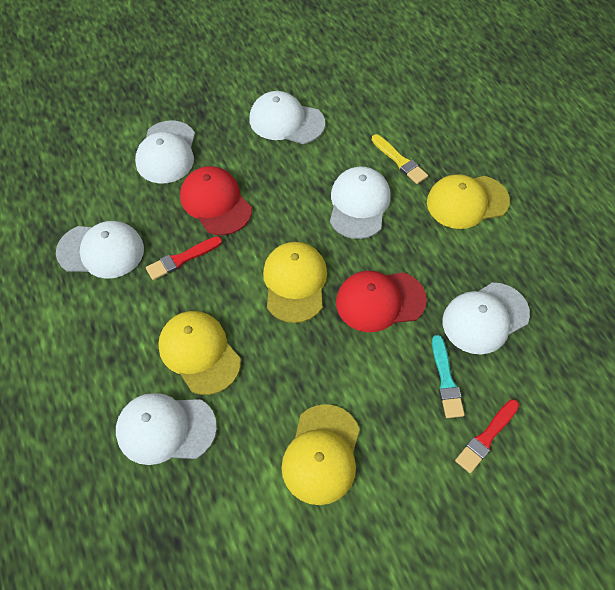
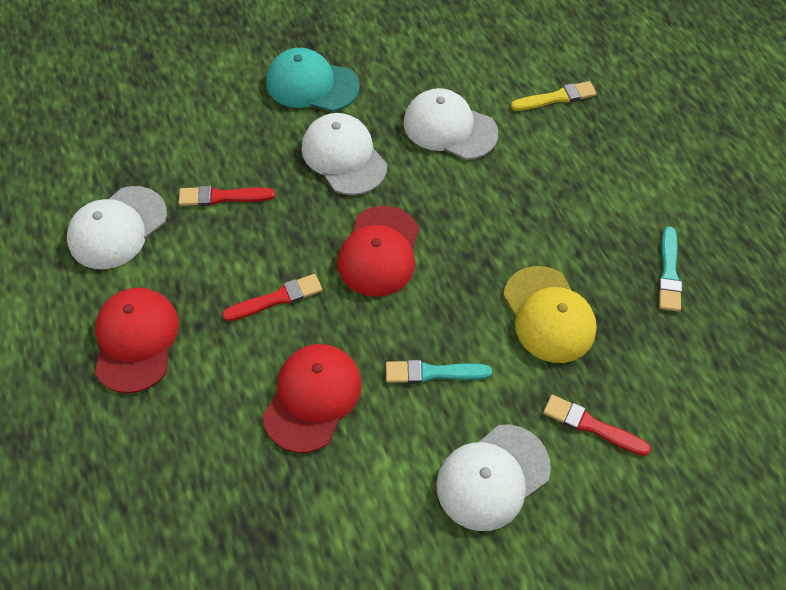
red brush: [146,236,222,280] [455,399,519,473] = 2 -> [179,186,275,206] [222,274,322,321] [543,395,651,456] = 3
red cap: [180,166,252,235] [336,271,427,332] = 2 -> [95,288,179,393] [263,344,362,453] [337,206,419,297] = 3
turquoise brush: [432,335,465,418] = 1 -> [386,360,492,383] [658,226,682,312] = 2
turquoise cap: none = 0 -> [266,48,360,112] = 1
white cap: [56,221,144,279] [116,393,217,465] [135,120,195,184] [249,91,325,144] [330,167,391,239] [443,283,530,354] = 6 -> [67,186,167,269] [301,113,387,195] [404,88,498,160] [437,424,551,531] = 4
yellow cap: [158,311,241,395] [263,242,327,323] [281,404,360,505] [427,174,510,229] = 4 -> [503,266,597,363] = 1

